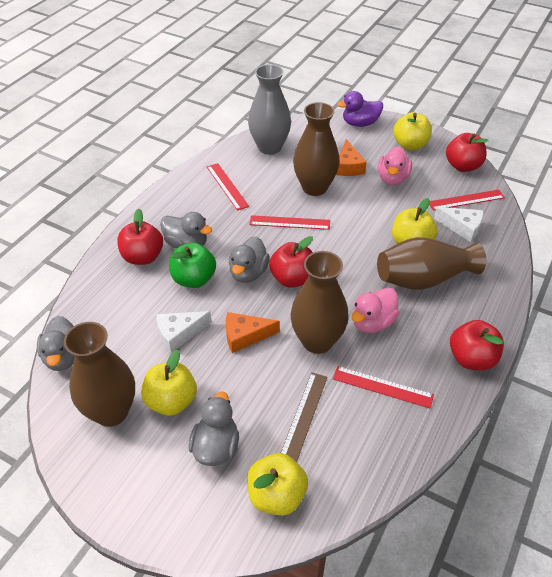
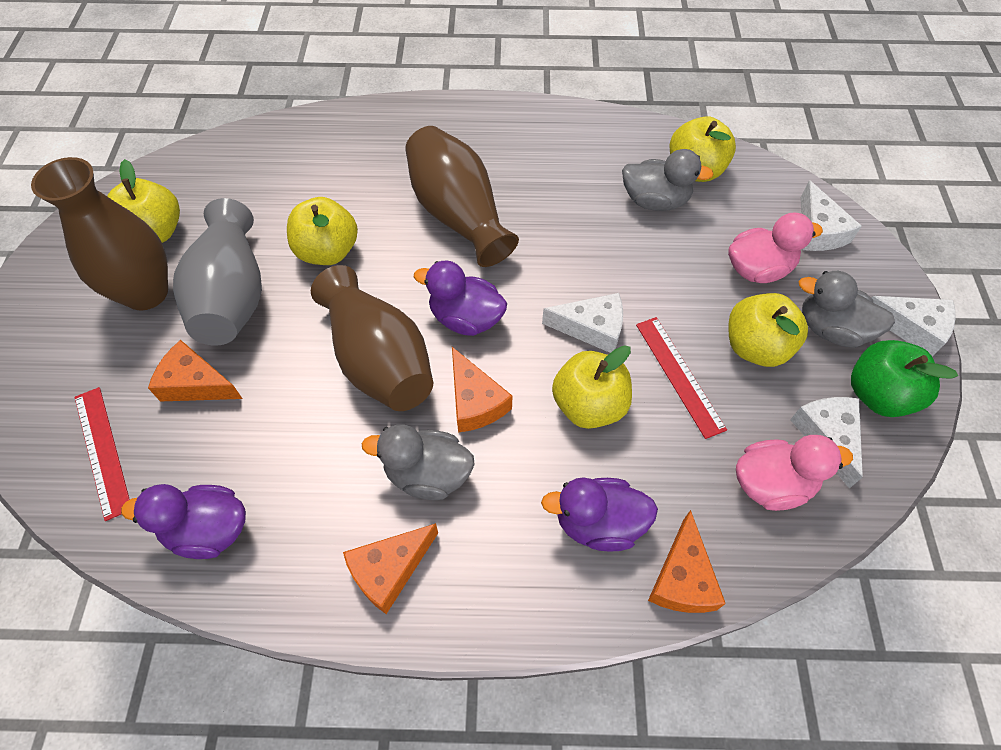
brown ruler: [281,372,327,462] = 1 -> none = 0
brown vase: [64,322,135,427] [290,251,349,354] [293,102,340,196] [377,237,486,290] = 4 -> [31,157,168,310] [311,265,433,411] [405,126,519,267] = 3
grey duck: [37,316,75,371] [160,212,212,248] [189,391,239,466] [229,236,270,283] = 4 -> [362,424,475,500] [622,149,714,211] [798,271,895,348] = 3
orange cheese: [226,312,280,353] [336,139,367,176] = 2 -> [148,340,242,402] [343,523,438,614] [452,347,512,432] [648,510,726,613] = 4
purple duck: [337,91,383,127] = 1 -> [121,484,246,559] [414,260,507,336] [541,477,658,552] = 3
red apple: [117,209,163,265] [269,236,313,288] [446,133,488,172] [450,320,504,370] = 4 -> none = 0
red ruler: [207,163,249,211] [250,215,330,230] [333,366,434,409] [429,190,505,211] = 4 -> [75,387,130,521] [636,317,727,439] = 2
white cheese: [157,311,212,353] [434,207,484,242] = 2 -> [542,293,623,353] [790,397,863,488] [800,180,862,251] [872,296,956,356] = 4
yellow apple: [141,350,197,416] [247,453,308,515] [392,198,437,244] [393,112,432,150] = 4 -> [107,159,180,243] [287,197,358,265] [552,345,632,429] [670,116,736,182] [729,293,808,367] = 5

